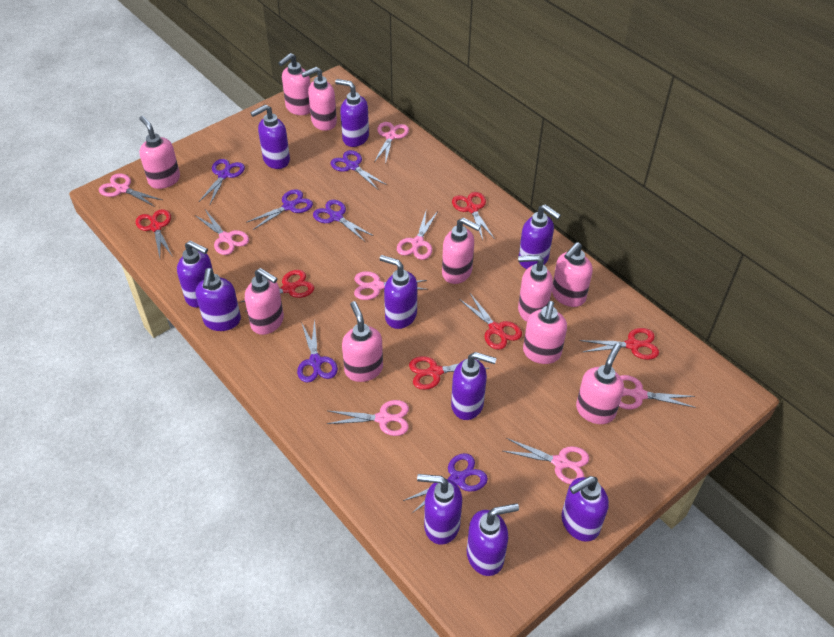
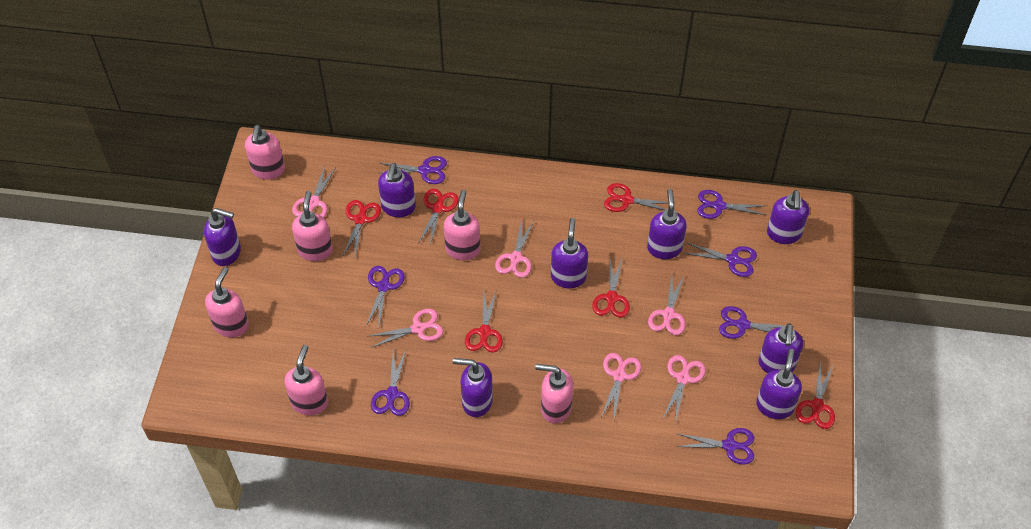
pink scissors: [99,173,162,207] [195,210,249,255] [326,400,409,436] [354,271,428,300] [374,122,409,165] [397,211,438,260] [503,438,589,484] [619,375,696,409] = 8 -> [292,166,336,218] [369,309,443,348] [495,220,534,278] [601,353,641,420] [648,274,686,335] [663,355,706,424] = 6
pink soap dispenser: [139,116,180,189] [245,268,284,335] [278,53,310,115] [301,67,337,131] [342,301,383,382] [442,217,481,284] [518,255,553,322] [523,301,567,364] [552,242,593,307] [576,343,624,424] = 10 -> [205,267,249,337] [245,125,285,180] [284,345,328,416] [292,191,333,261] [444,190,481,260] [535,364,573,424] = 6
purple scissors: [199,159,245,204] [246,189,313,230] [297,319,338,383] [313,200,374,241] [331,150,387,189] [403,453,488,514] = 6 -> [366,266,405,326] [371,350,410,416] [379,156,447,184] [676,428,754,464] [684,242,757,277] [697,190,768,219] [719,306,794,339] = 7
purple soap dispenser: [177,240,214,307] [196,268,241,331] [250,105,290,169] [335,79,369,147] [380,255,417,329] [417,474,462,545] [451,352,497,420] [467,503,519,576] [519,204,561,269] [562,476,609,542] = 10 -> [204,208,241,266] [378,163,416,217] [453,358,493,417] [551,218,588,288] [647,189,687,259] [756,349,802,419] [758,323,803,373] [767,190,809,244] = 8

